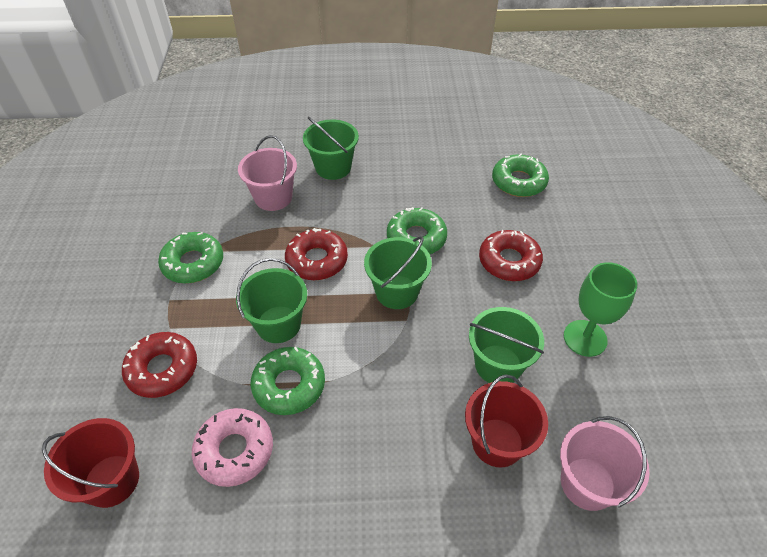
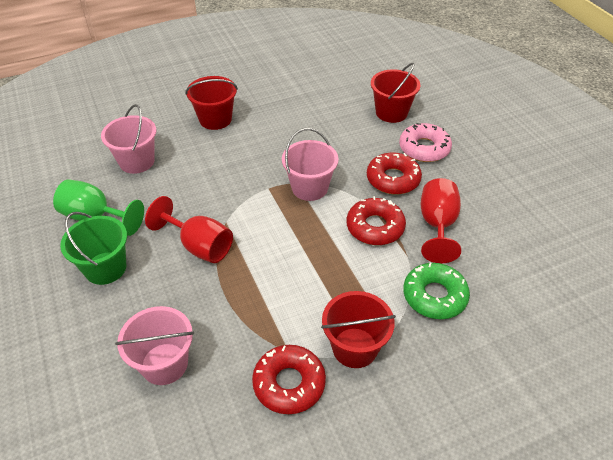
green bucket: [236,258,307,343] [303,117,359,180] [364,236,432,309] [469,307,544,383] = 4 -> [60,212,127,285] = 1
green donut: [158,232,223,284] [251,347,325,415] [387,207,447,254] [492,153,549,197] = 4 -> [403,263,470,319] = 1
pink bucket: [238,135,297,211] [560,416,650,511] = 2 -> [101,104,157,174] [115,306,194,385] [282,128,339,201] = 3
red bucket: [42,418,139,508] [465,374,548,467] = 2 -> [185,76,238,130] [321,291,396,368] [371,63,421,123] = 3
red goblet: none = 0 -> [145,196,233,263] [421,178,461,263] = 2

